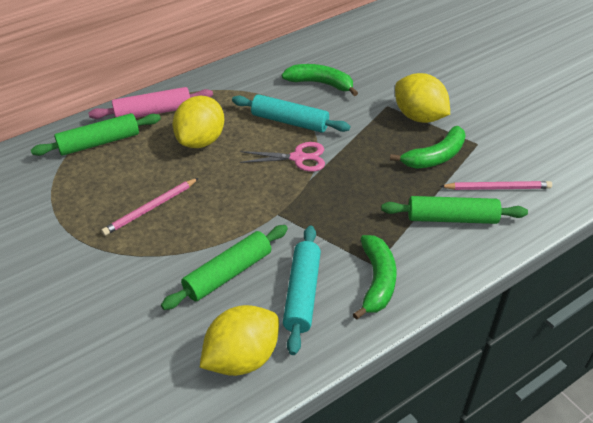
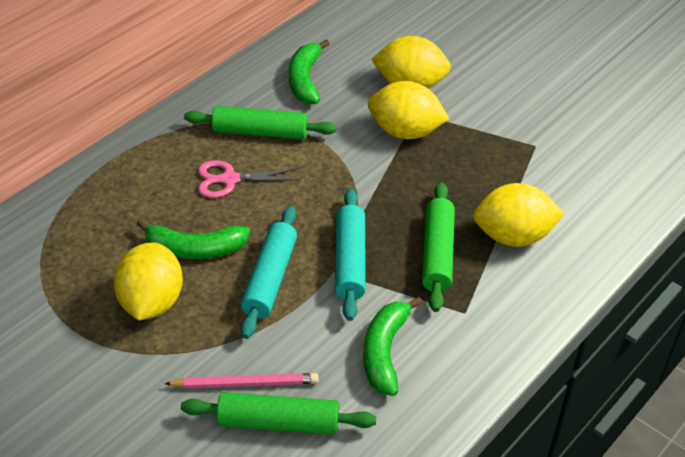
pink pencil: [101,178,199,236] [440,181,552,190] = 2 -> [165,373,319,388] = 1
pink rolling pin: [88,87,213,119] = 1 -> none = 0
yellow lemon: [172,96,224,148] [200,305,279,376] [395,73,450,123] = 3 -> [113,243,183,320] [368,81,449,139] [371,36,451,88] [473,183,565,247] = 4

